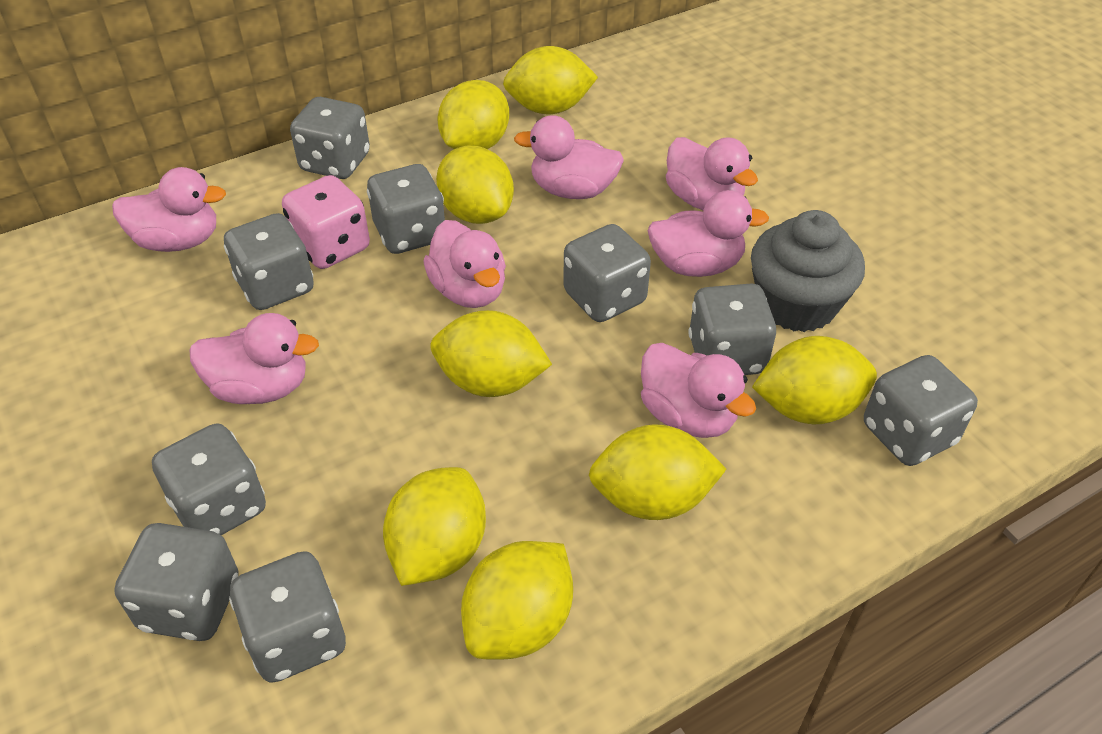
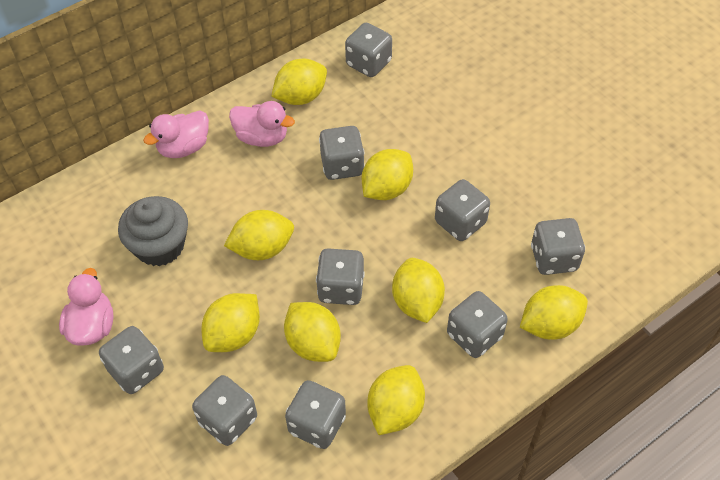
pink dice: [282,175,370,269] = 1 -> none = 0
pink duck: [112,167,226,252] [190,313,319,404] [423,220,506,308] [514,115,624,199] [641,343,756,438] [648,190,769,277] [666,137,758,210] = 7 -> [59,268,114,346] [143,110,209,158] [229,101,295,147] = 3

